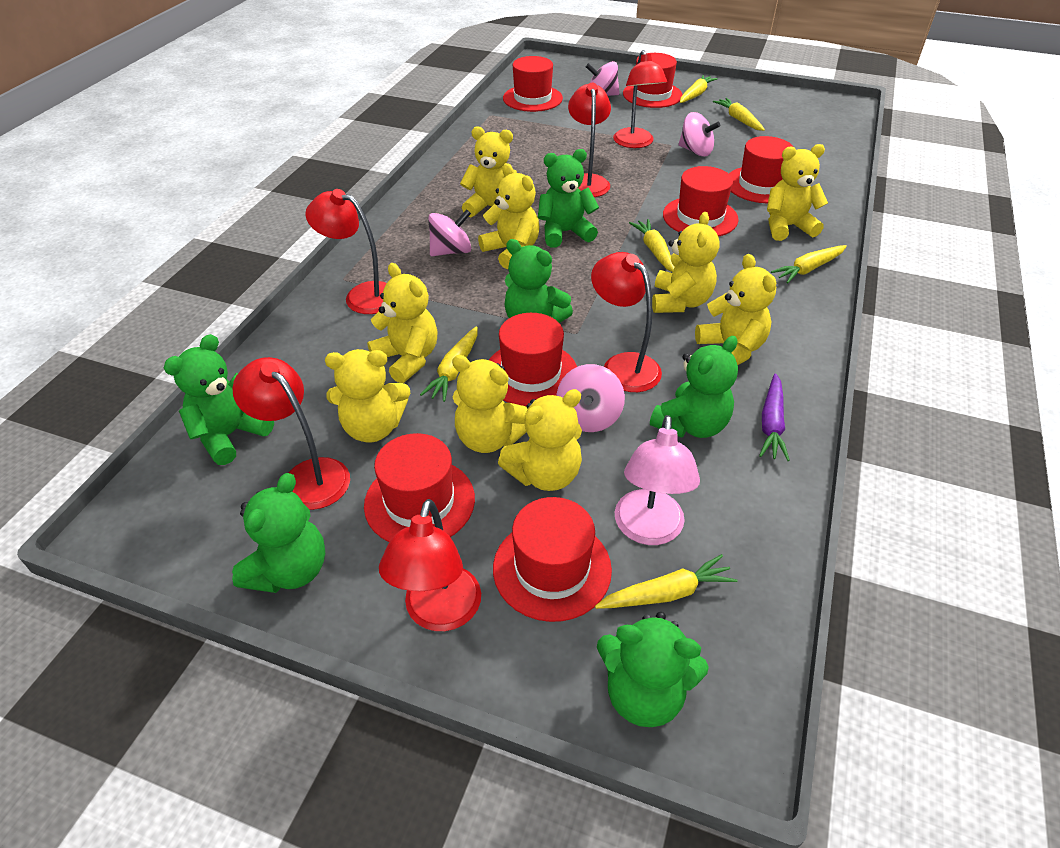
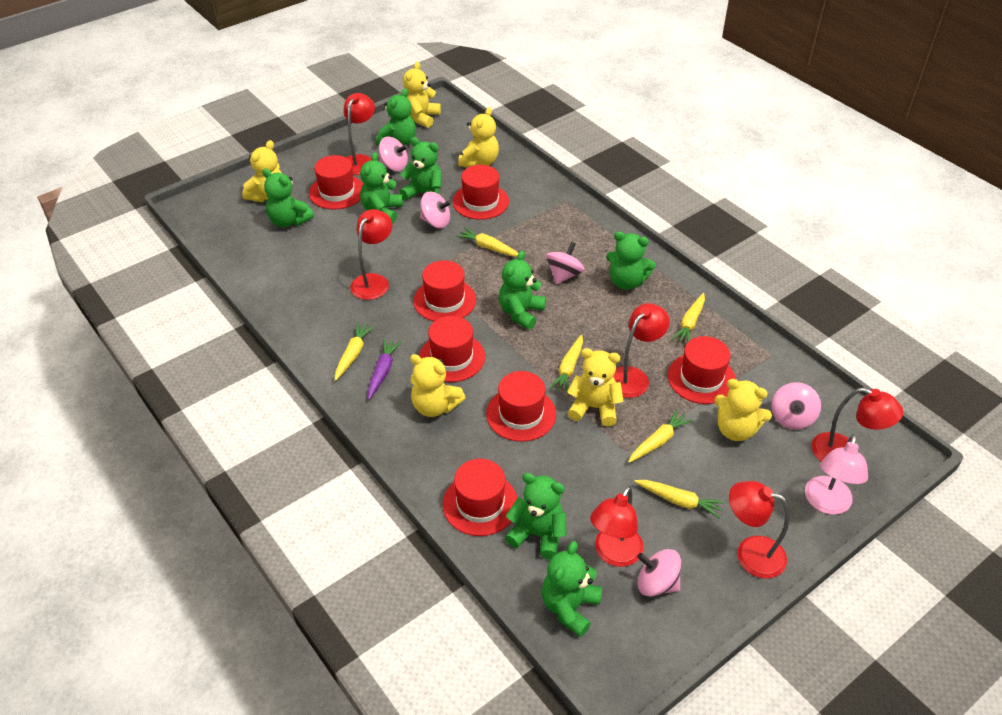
green teddy bear: [164,334,274,465] [232,473,325,593] [504,239,573,323] [538,149,599,248] [597,612,709,727] [650,336,738,438] = 6 -> [263,169,314,227] [360,152,403,224] [376,88,416,146] [400,137,442,200] [499,251,546,330] [505,473,567,559] [542,541,602,637] [606,231,656,290] = 8
pink spinning top: [428,209,471,256] [557,364,625,432] [586,61,619,96] [678,112,720,157] = 4 -> [379,137,408,171] [420,191,452,228] [546,242,585,285] [637,549,681,597] [771,382,821,430] = 5
yellow teddy bear: [325,349,410,443] [367,263,438,383] [452,355,527,453] [460,126,517,217] [478,163,539,269] [498,389,582,491] [652,212,720,313] [695,254,776,365] [767,144,828,241] = 9 -> [242,140,282,202] [403,62,441,128] [410,354,465,417] [458,107,499,167] [567,348,624,426] [714,379,772,441] = 6

